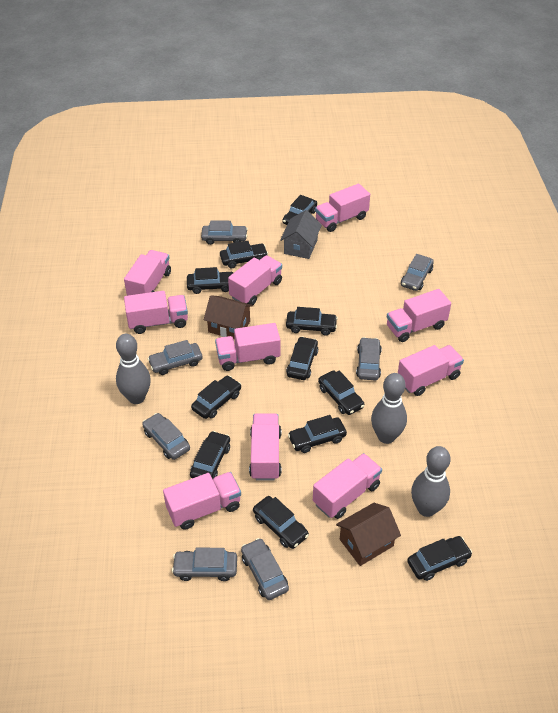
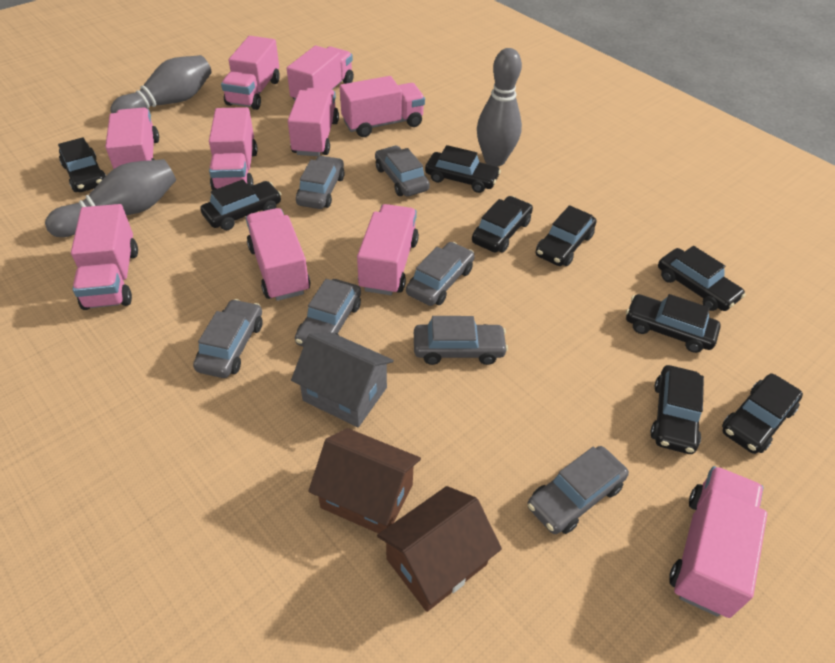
black car: [187,267,233,294] [190,431,230,479] [191,376,241,419] [220,241,268,268] [253,496,309,549] [282,195,317,225] [286,307,338,336] [286,336,318,380] [288,415,347,453] [318,370,364,415] [407,536,472,581] = 11 -> [58,137,106,192] [200,180,281,230] [425,145,501,193] [472,196,533,252] [536,205,597,266] [626,294,721,353] [650,365,704,454] [658,246,746,311] [722,373,803,454] = 9

